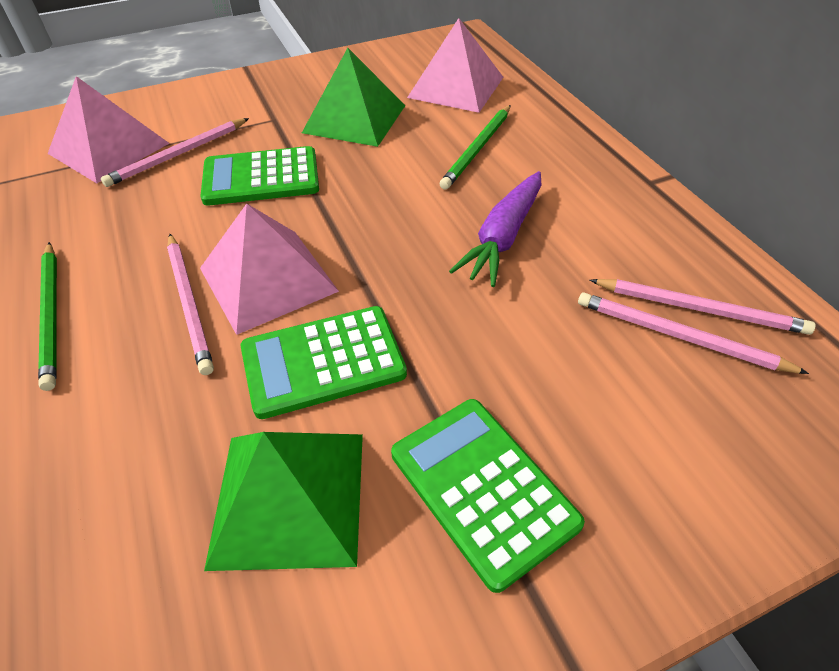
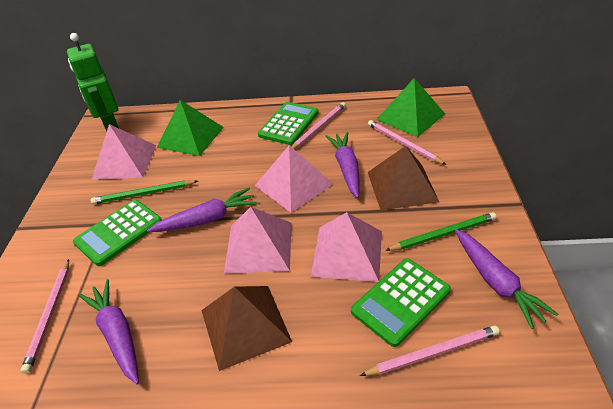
brown pyramid: none = 0 -> [201,286,292,371] [368,146,439,210] = 2
green robot: none = 0 -> [67,33,119,132] = 1
pink pyramid: [48,76,170,183] [200,204,339,335] [407,18,503,113] = 3 -> [91,124,156,180] [224,207,292,274] [255,145,333,213] [311,212,382,282] = 4
purple carrot: [449,171,541,287] = 1 -> [79,279,139,384] [147,188,258,232] [325,132,360,198] [455,229,558,329] = 4

